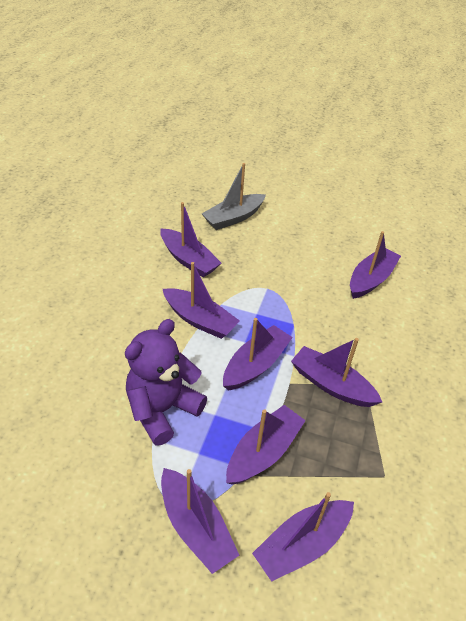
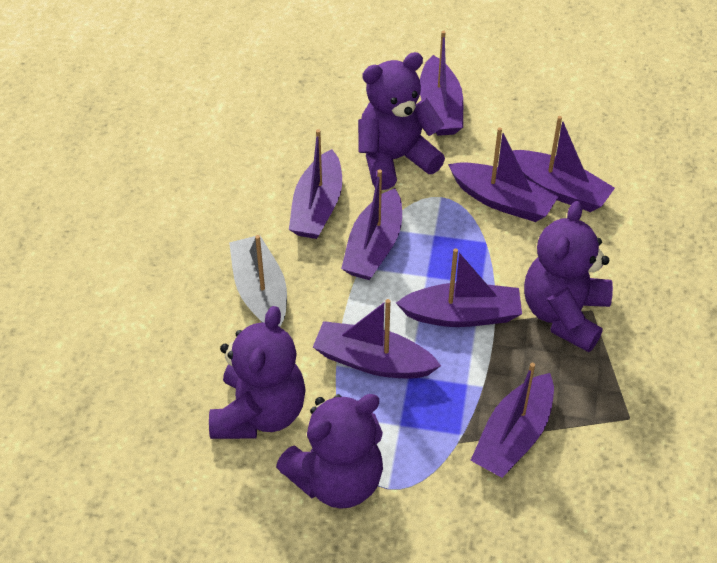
purple teddy bear: [125,319,207,446] = 1 -> [209,306,306,439] [276,394,383,509] [358,52,445,190] [524,201,613,352] = 4

